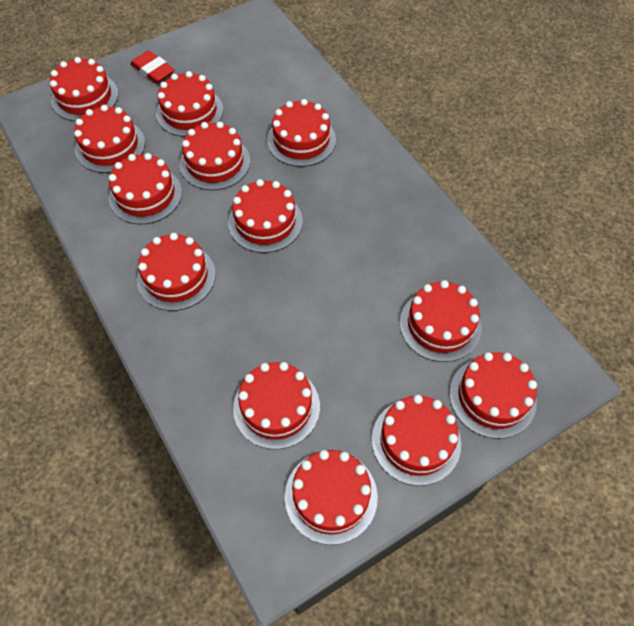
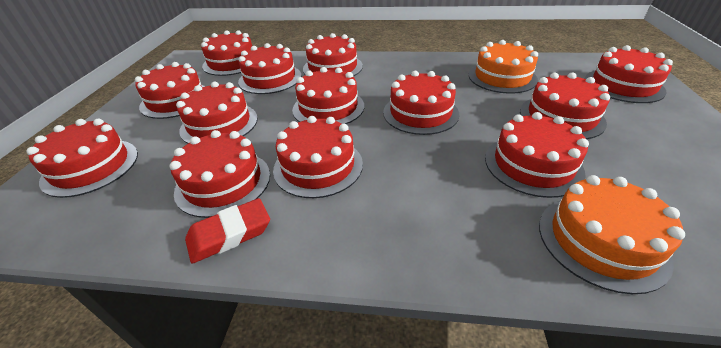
orange cake: none = 0 -> [469,40,538,93] [539,175,685,294] = 2

